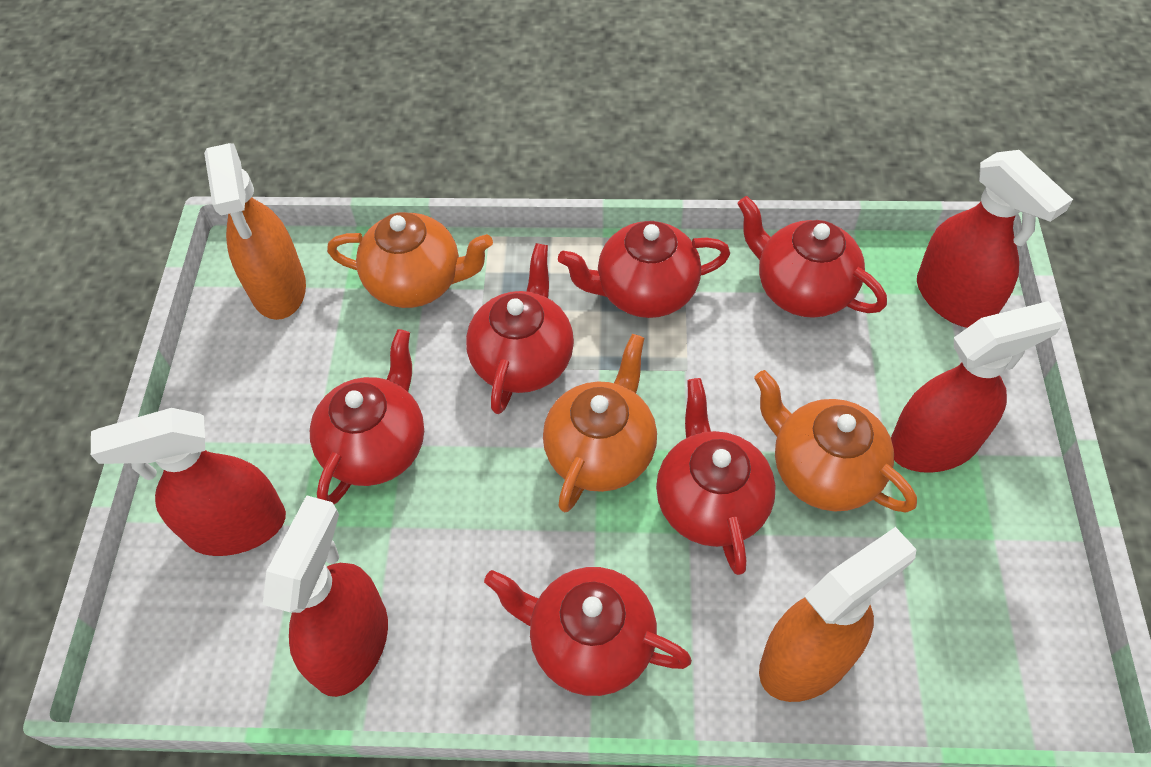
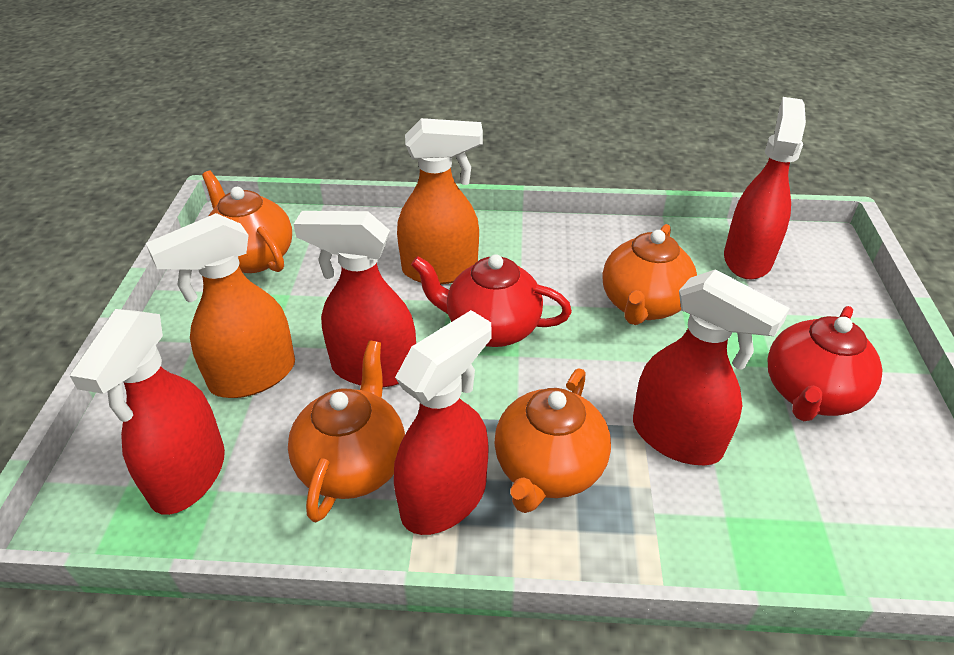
orange teapot: [327,212,493,308] [543,334,657,512] [754,370,917,512] = 3 -> [202,171,292,273] [288,340,405,522] [494,368,611,513] [602,224,697,325] = 4
red spray bottle: [91,408,286,556] [263,495,388,697] [891,301,1063,473] [917,150,1073,328] = 4 -> [70,309,225,515] [294,211,416,387] [394,310,492,535] [633,269,790,465] [724,97,806,280] = 5
red teapot: [310,329,424,504] [466,243,574,414] [484,567,692,696] [558,221,730,318] [656,378,776,575] [737,196,887,318] = 6 -> [411,254,572,347] [767,306,882,421] = 2

